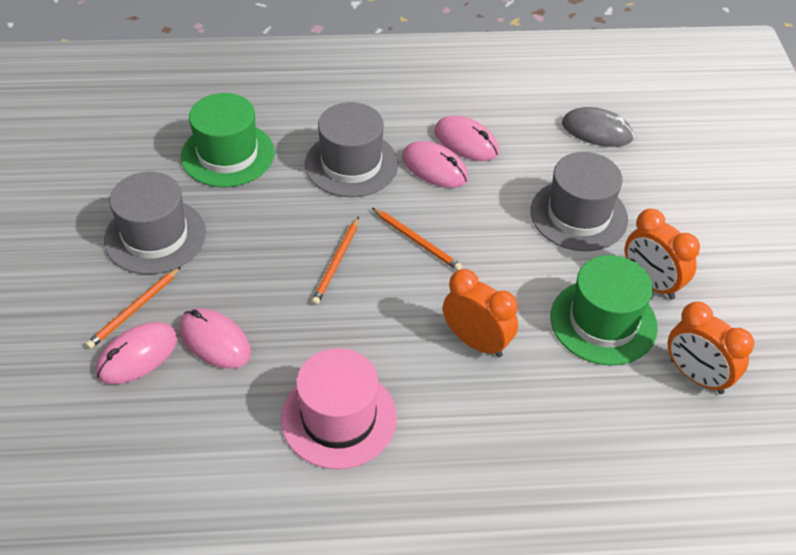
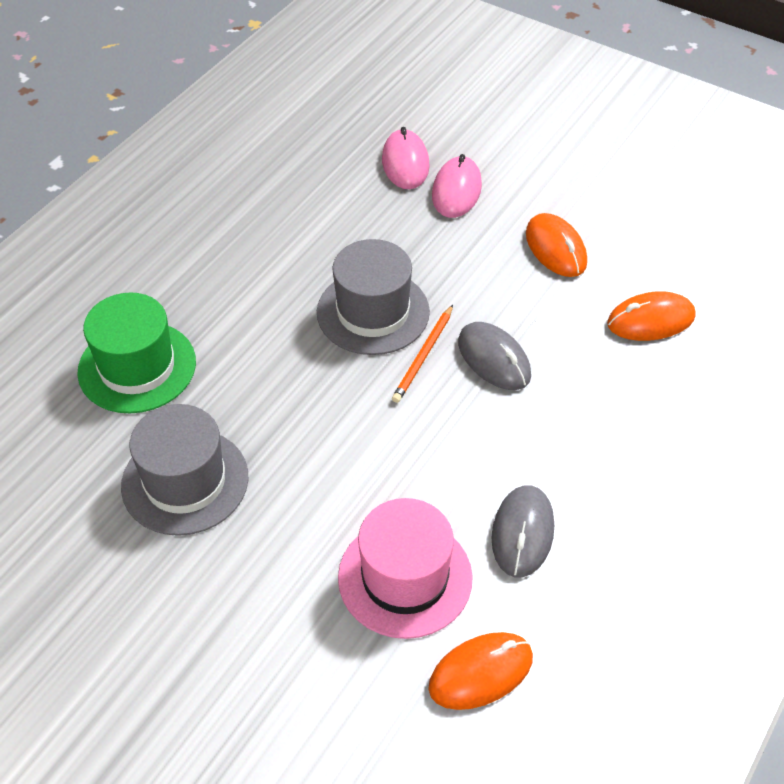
green hat: [181,93,275,187] [551,255,658,365] = 2 -> [77,293,196,413] = 1
grey hat: [104,172,206,274] [305,102,398,197] [530,152,628,251] = 3 -> [121,404,248,536] [317,239,430,355] = 2
grey mouse: [562,107,634,147] = 1 -> [458,322,531,390] [491,485,554,577] = 2
orange clock: [443,269,518,357] [625,209,700,300] [668,302,754,394] = 3 -> none = 0
orange mouse: none = 0 -> [428,632,533,710] [526,213,587,277] [607,291,696,341] = 3
orange pencil: [86,267,181,349] [312,217,359,305] [372,208,462,271] = 3 -> [392,305,453,403] = 1
pink mouse: [96,322,177,384] [179,308,251,369] [402,141,468,188] [434,116,499,161] = 4 -> [382,127,430,189] [432,154,482,218] = 2

